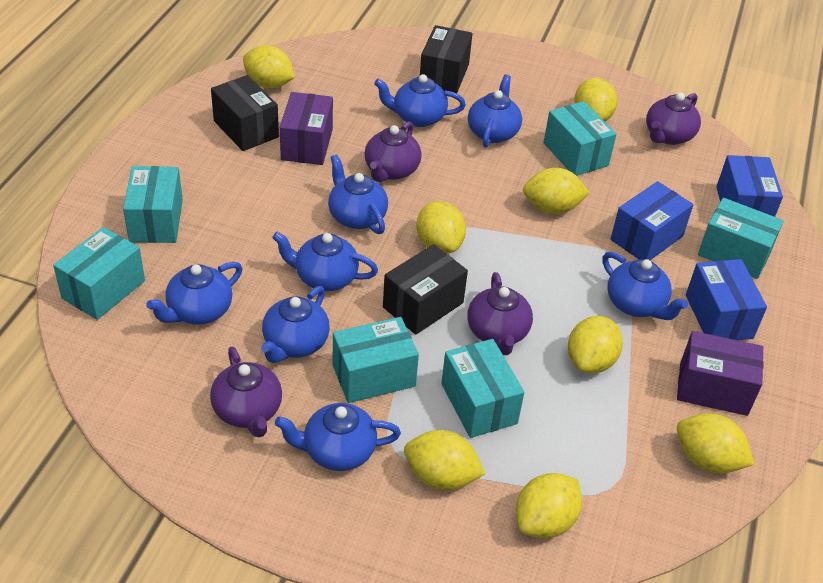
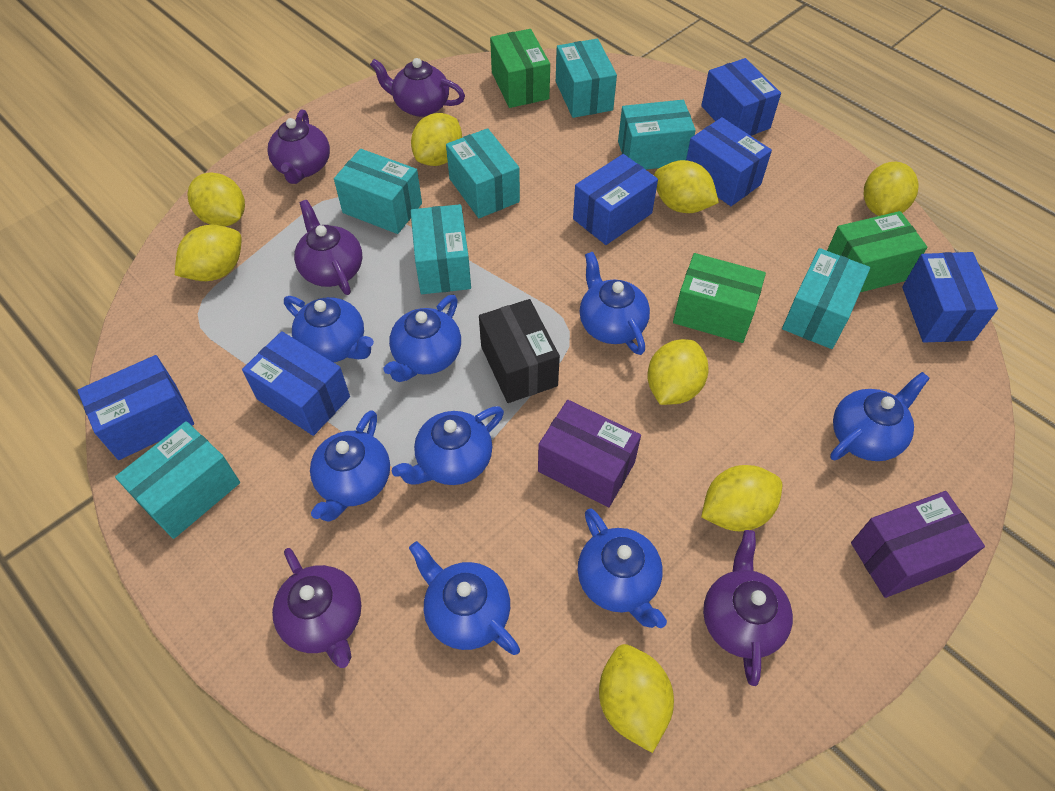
black box: [211,75,279,151] [383,244,468,335] [420,25,472,94] = 3 -> [479,299,560,403] = 1
blue box: [611,181,693,260] [686,259,767,340] [716,155,783,217] = 3 -> [77,355,194,460] [242,331,350,436] [573,154,658,245] [686,117,772,206] [701,58,781,136] [902,252,998,343] = 6
green box: none = 0 -> [490,29,550,108] [673,253,766,343] [827,211,927,292] = 3
purple teapot: [210,347,282,438] [364,121,421,182] [467,272,533,355] [646,93,701,145] = 4 -> [267,110,330,184] [272,548,362,668] [294,200,362,295] [370,58,465,117] [703,530,793,686] = 5
turquoise box: [53,227,145,320] [123,166,183,243] [333,317,419,403] [441,339,525,438] [543,101,617,176] [698,198,784,279] = 6 -> [115,421,240,539] [334,149,422,234] [411,204,471,294] [446,128,520,218] [556,39,617,118] [618,100,696,170] [782,248,870,349] = 7

